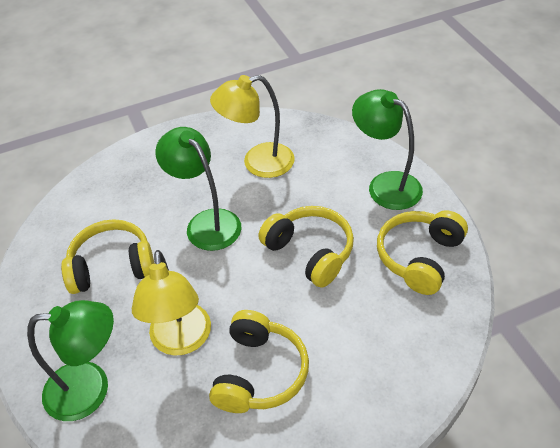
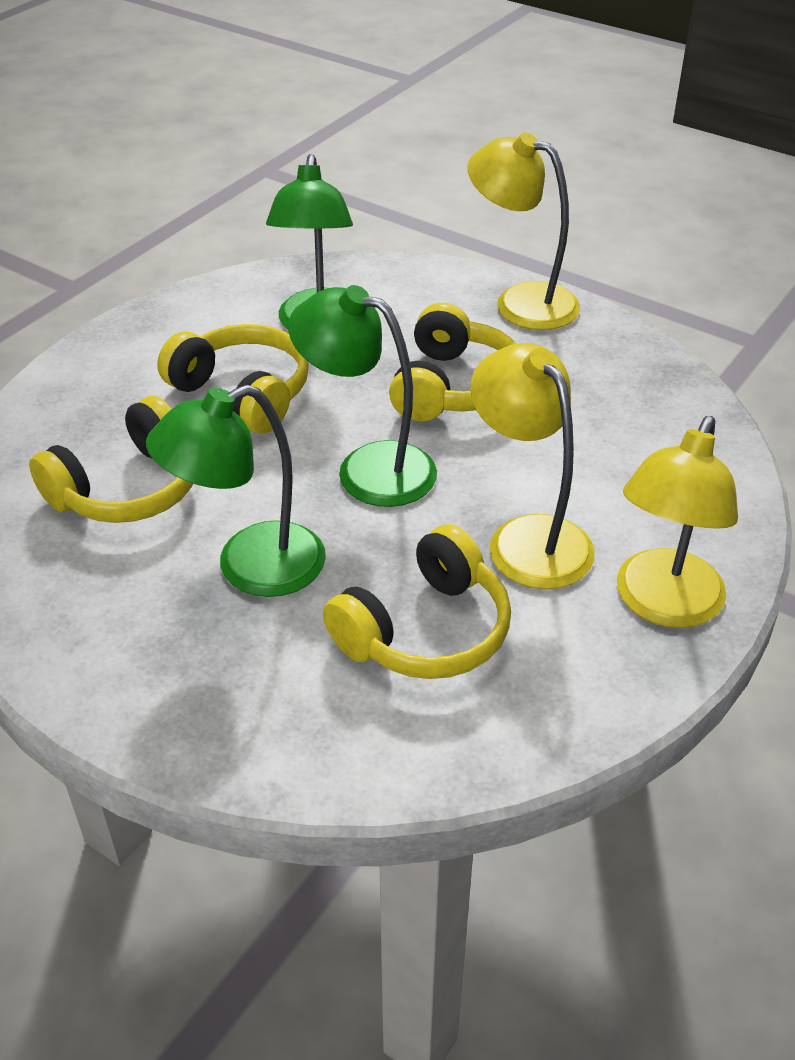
yellow lamp: [132,250,211,355] [210,75,295,178] = 2 -> [467,132,580,330] [470,343,595,589] [617,416,738,628] = 3

